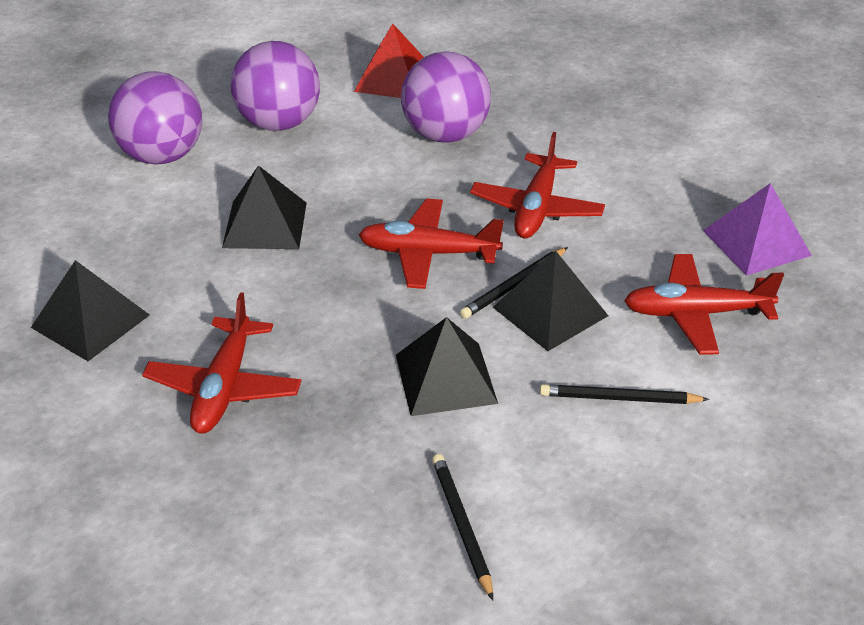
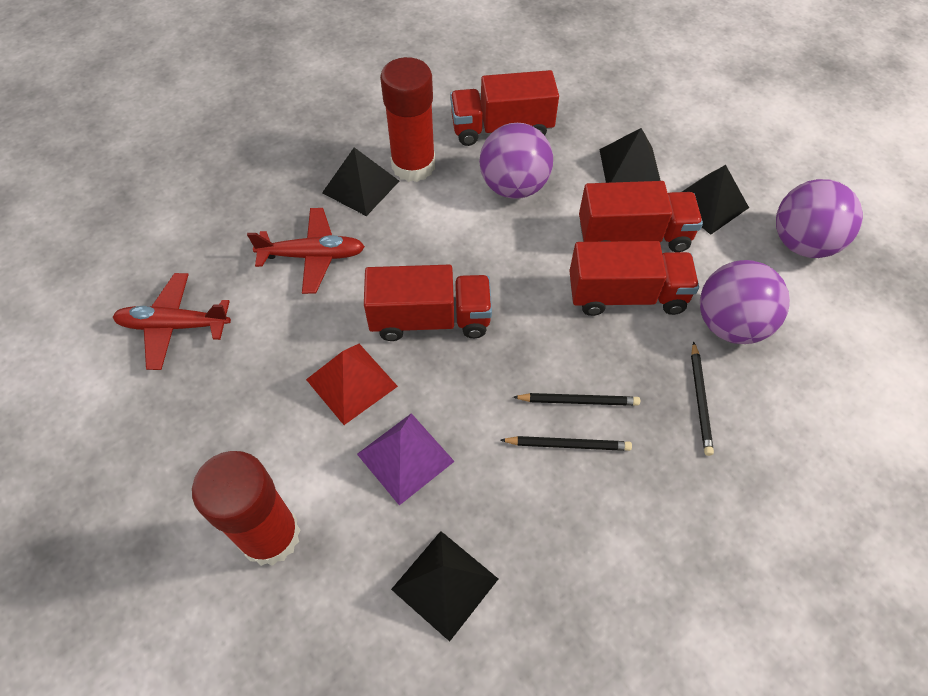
red glue stick: none = 0 -> [192,451,300,566] [380,57,435,182] = 2
red plane: [142,292,301,433] [359,199,504,289] [470,132,605,238] [624,254,784,355] = 4 -> [113,273,231,370] [247,208,365,294] = 2
red truck: none = 0 -> [364,265,492,341] [450,70,559,146] [569,241,699,316] [579,181,703,252] = 4

